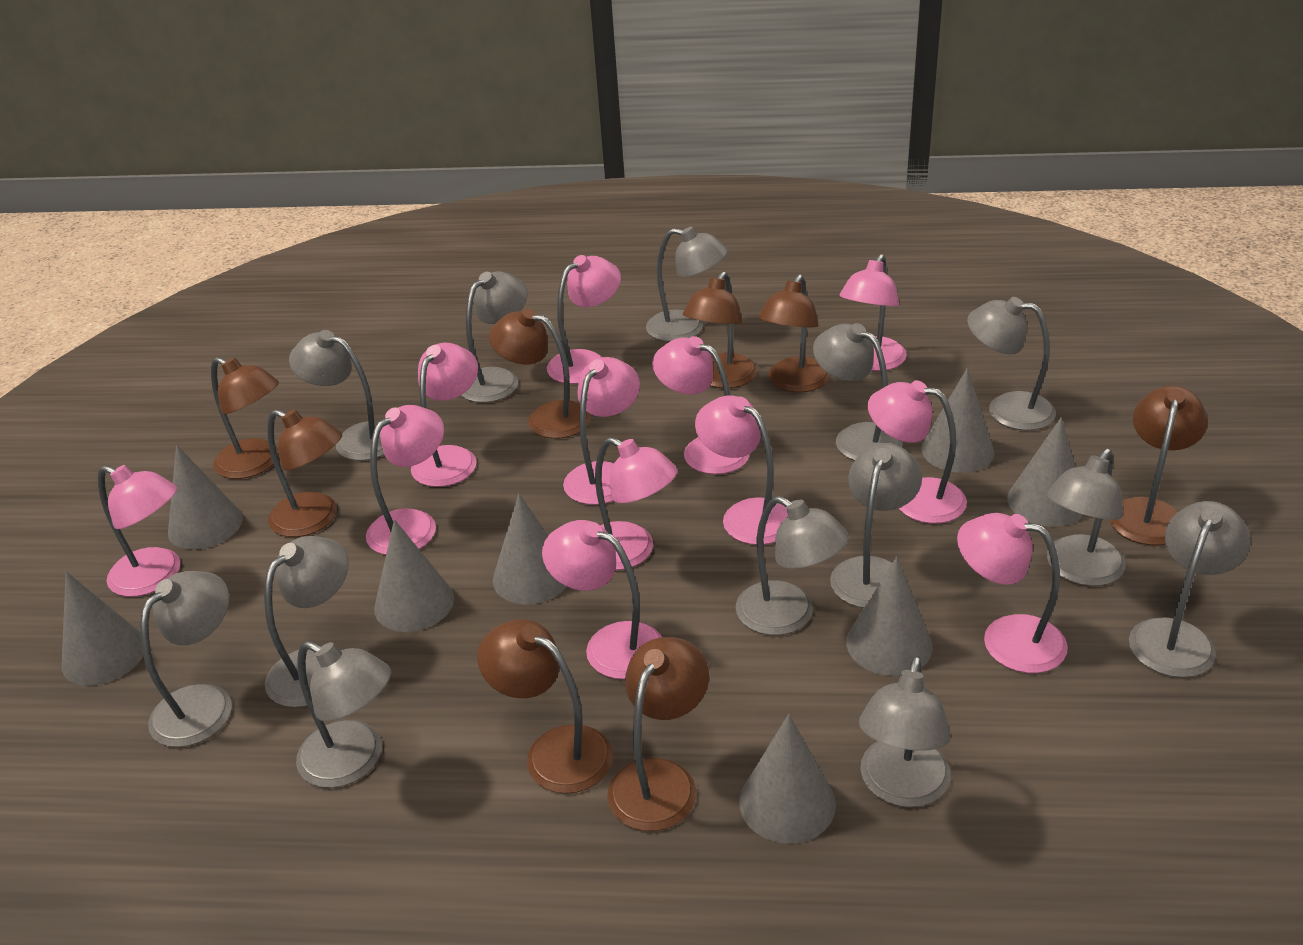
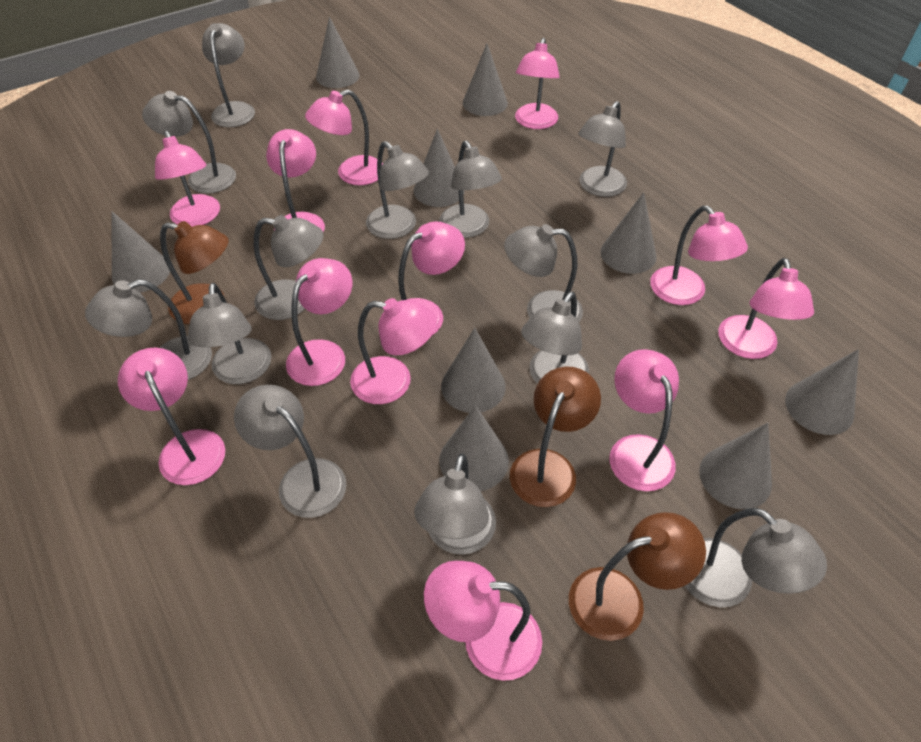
brown lamp: [211,357,279,479] [267,409,342,537] [477,619,613,794] [489,309,591,439] [607,637,709,831] [683,271,757,388] [758,274,830,392] [1109,385,1208,545] = 8 -> [160,221,228,324] [510,366,601,507] [569,512,706,641] = 3
grey cone: [62,572,143,686] [168,445,243,550] [374,519,454,632] [493,493,567,605] [739,714,836,844] [846,557,933,676] [921,368,994,473] [1007,417,1083,527] = 8 -> [111,211,170,292] [316,17,360,88] [414,129,465,207] [439,405,509,491] [441,328,506,413] [463,44,508,116] [601,192,657,274] [699,423,772,509] [785,349,859,435] = 9

